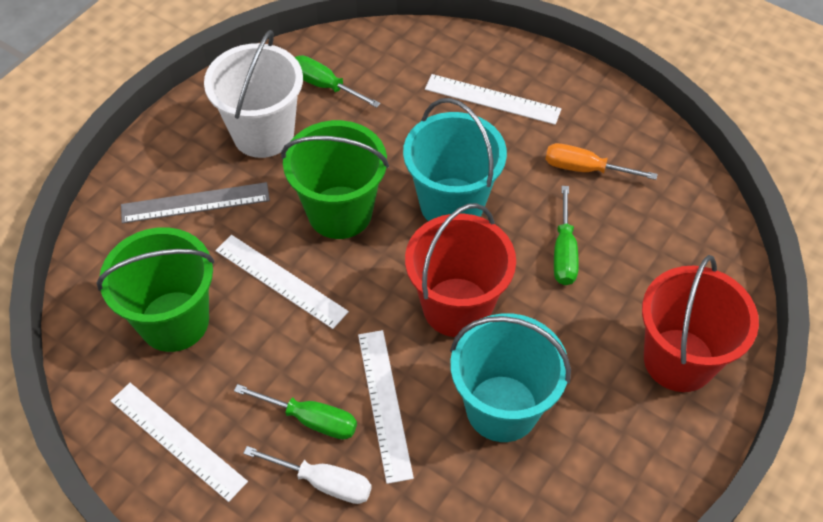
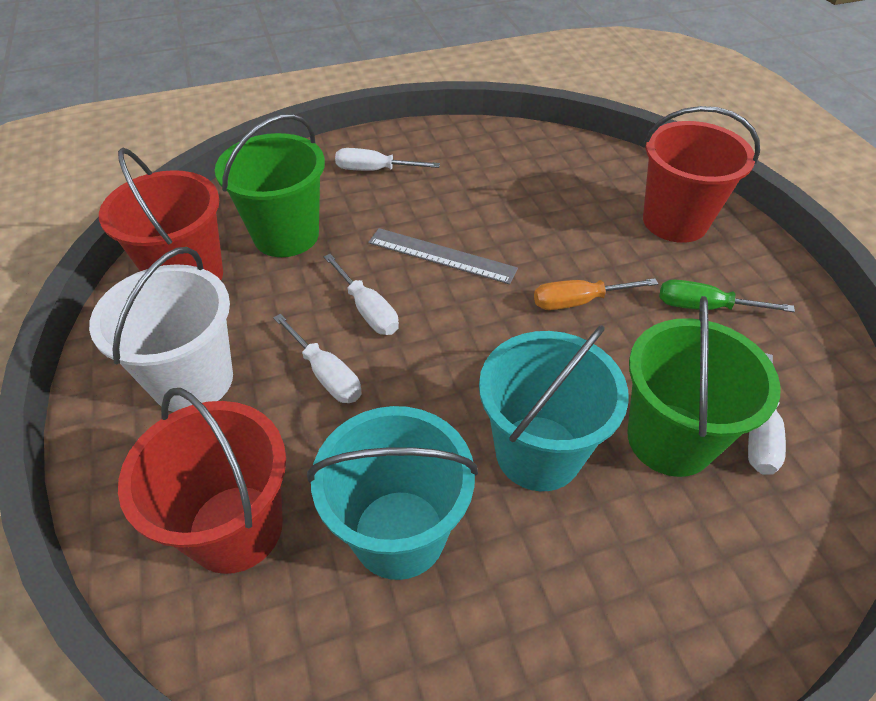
green screwdriver: [234,384,357,440] [295,55,381,108] [554,186,579,285] = 3 -> [659,280,795,312] = 1
red bucket: [405,203,516,337] [642,255,759,392] = 2 -> [99,148,223,280] [118,388,286,574] [643,106,760,243] = 3
white ruler: [111,383,248,502] [215,235,349,329] [358,330,414,484] [425,74,561,125] = 4 -> none = 0
white screwdriver: [243,446,372,504] = 1 -> [273,314,361,403] [324,254,399,335] [335,148,440,171] [748,353,786,475] = 4

